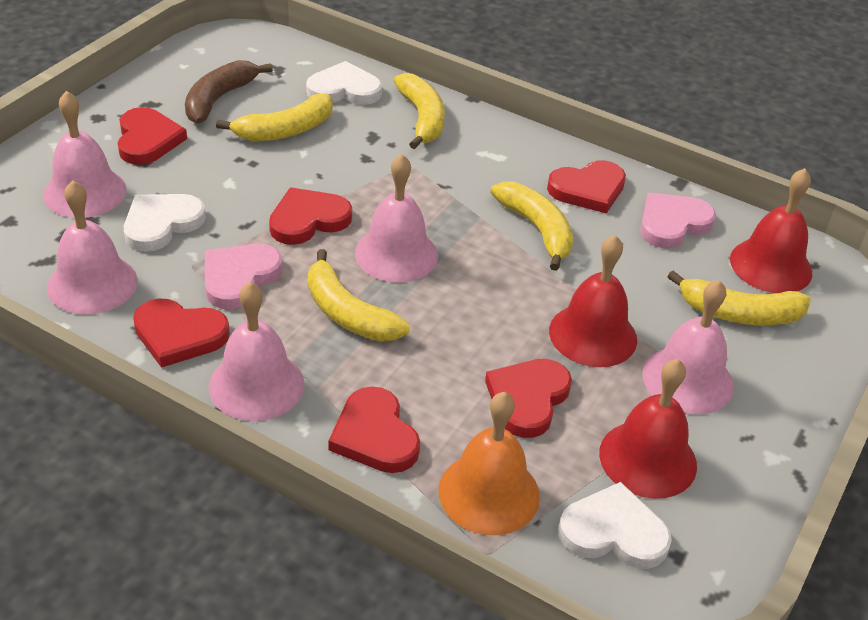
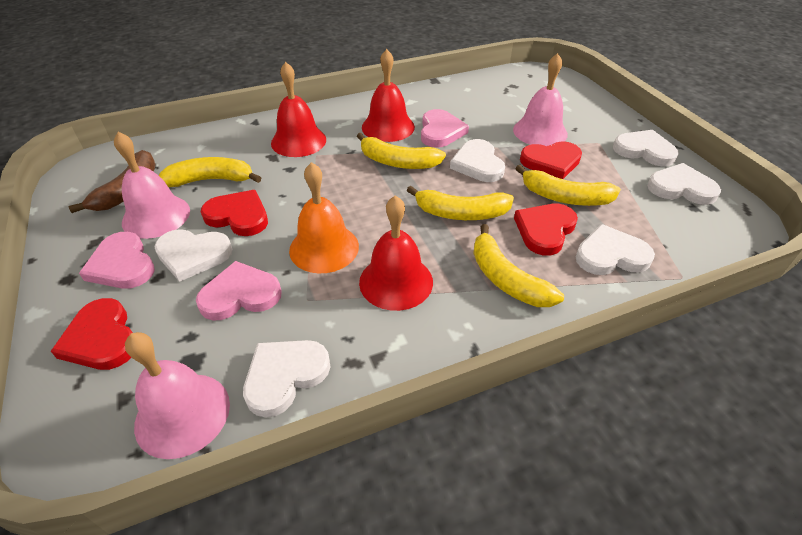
pink bell: [43,91,126,218] [47,180,137,315] [209,282,304,421] [355,154,438,283] [642,280,734,414] = 5 -> [114,132,190,239] [125,332,230,459] [513,53,568,146] = 3
pink heart: [205,244,282,309] [640,193,716,248] = 2 -> [79,232,155,289] [196,261,282,320] [421,109,469,148] = 3
red heart: [118,107,187,165] [133,299,230,368] [269,187,352,245] [329,386,420,473] [485,359,572,438] [547,160,626,214] = 6 -> [51,298,133,370] [201,190,268,236] [514,204,578,256] [520,141,582,179] = 4
white heart: [124,194,206,252] [306,61,382,105] [558,482,672,569] = 3 -> [155,229,232,282] [243,340,330,418] [450,139,505,182] [576,224,655,275] [613,130,679,166] [647,163,721,205] = 6

